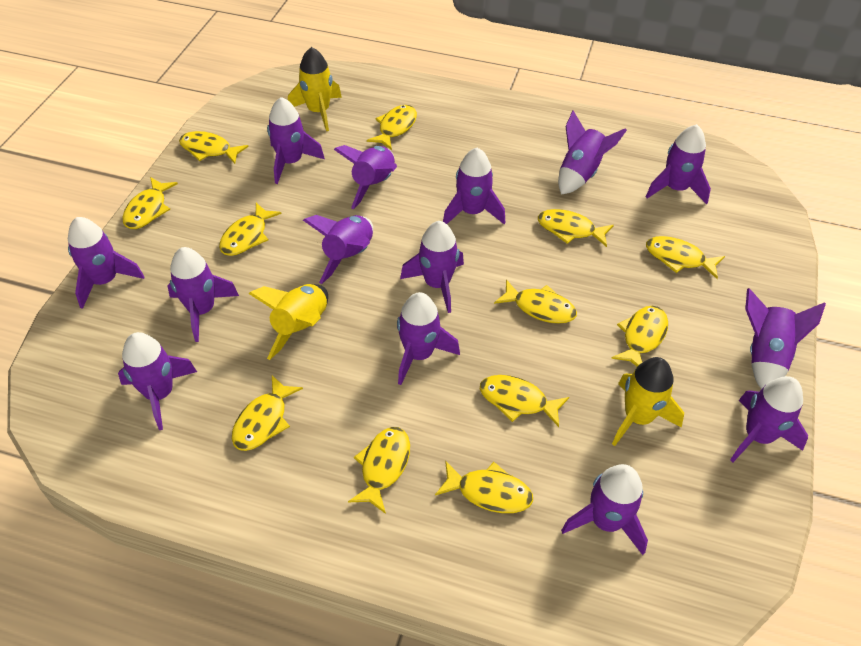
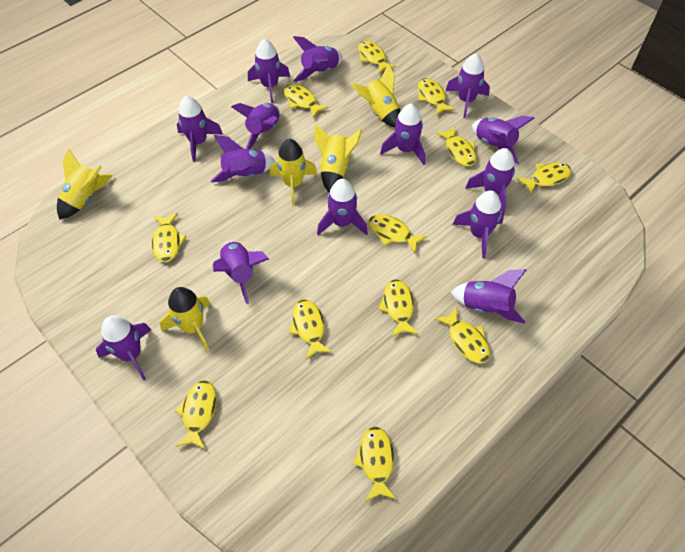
yellow rocket: [248,284,328,360] [288,47,342,131] [612,357,684,446] = 3 -> [57,148,112,219] [160,287,211,351] [270,139,317,206] [314,124,362,193] [351,64,401,128] = 5

